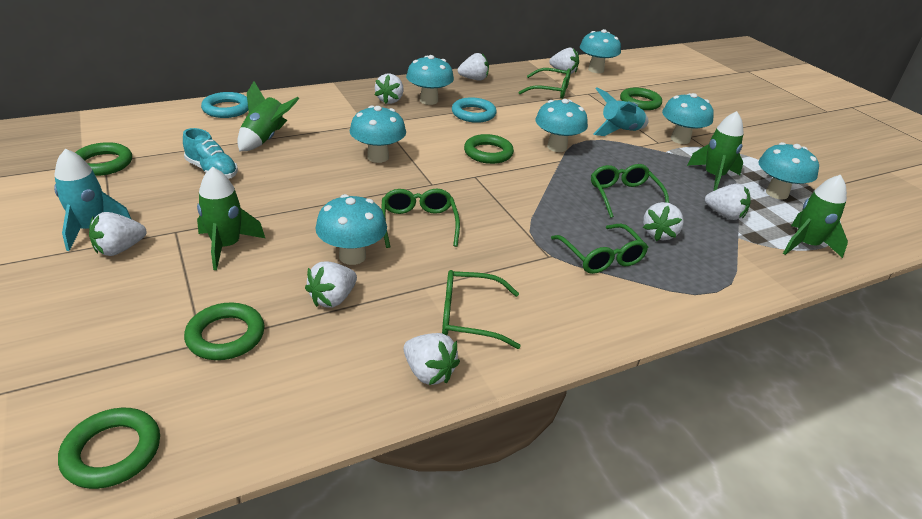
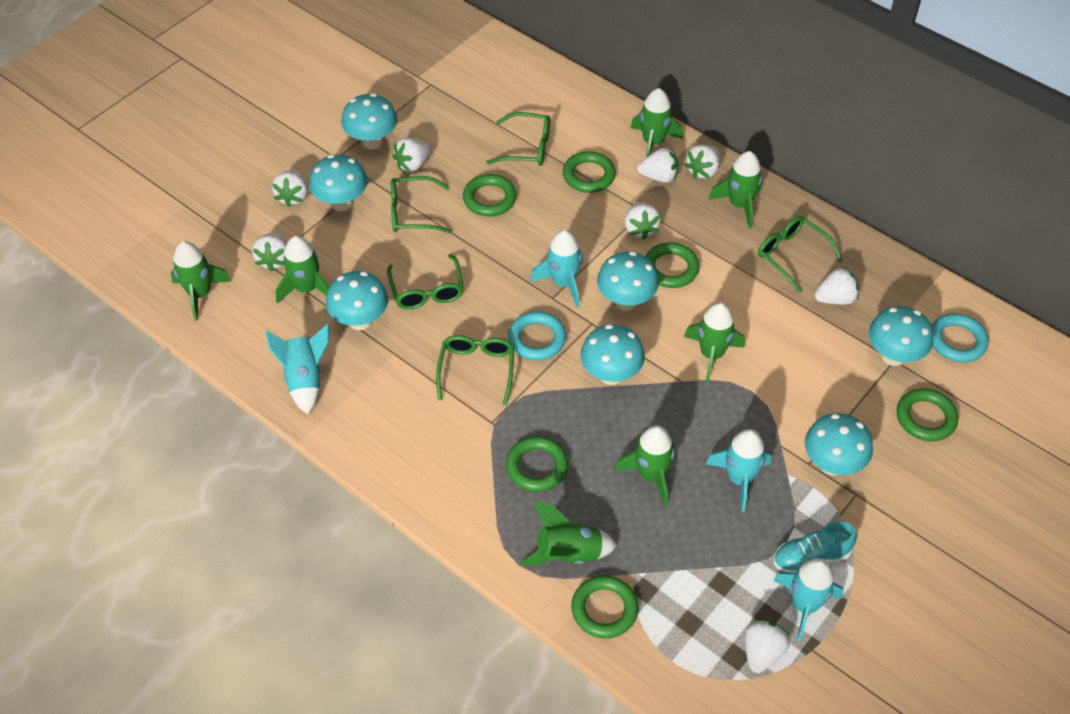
green ring: [58,408,160,489] [75,142,132,176] [184,302,265,360] [464,134,514,164] [620,87,662,110] = 5 -> [463,174,517,217] [506,436,568,492] [563,151,616,193] [571,575,638,639] [645,242,699,288] [897,388,958,441] = 6
green rocket: [197,167,265,270] [237,81,299,151] [687,111,744,191] [783,175,848,258] = 4 -> [171,241,232,321] [275,236,330,304] [520,501,617,565] [614,425,675,507] [630,88,683,157] [684,303,745,383] [708,151,762,229] = 7
turquoise rocket: [54,148,131,251] [594,87,648,136] = 2 -> [265,324,329,414] [530,230,583,307] [706,429,772,512] [773,558,844,641] = 4

